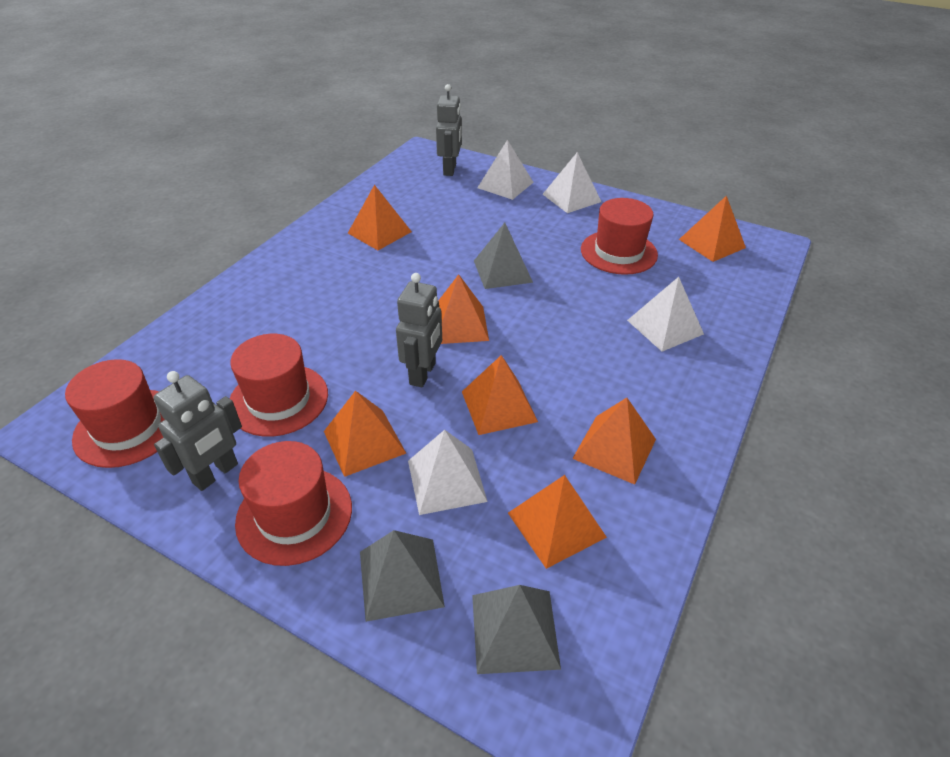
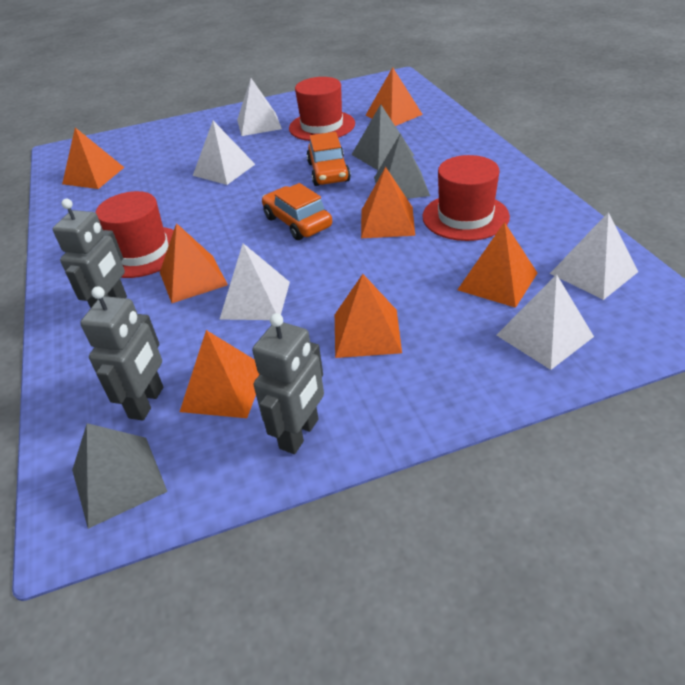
orange car: none = 0 -> [262,183,332,240] [306,132,351,186] = 2
red hat: [65,359,165,468] [230,334,328,437] [235,441,352,566] [581,198,658,275] = 4 -> [95,191,174,278] [289,77,355,141] [422,155,510,241] = 3
white pyramid: [408,430,488,515] [477,140,534,200] [543,152,601,213] [627,277,704,352] = 4 -> [193,121,255,185] [220,243,290,320] [237,78,282,136] [497,274,594,370] [550,212,638,300] = 5

